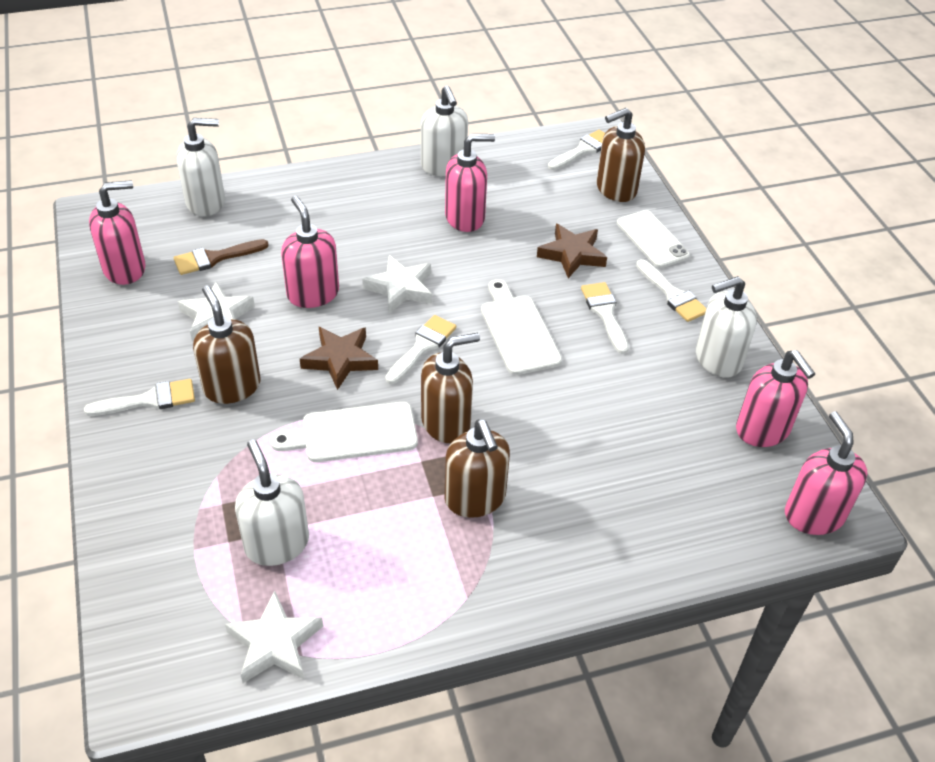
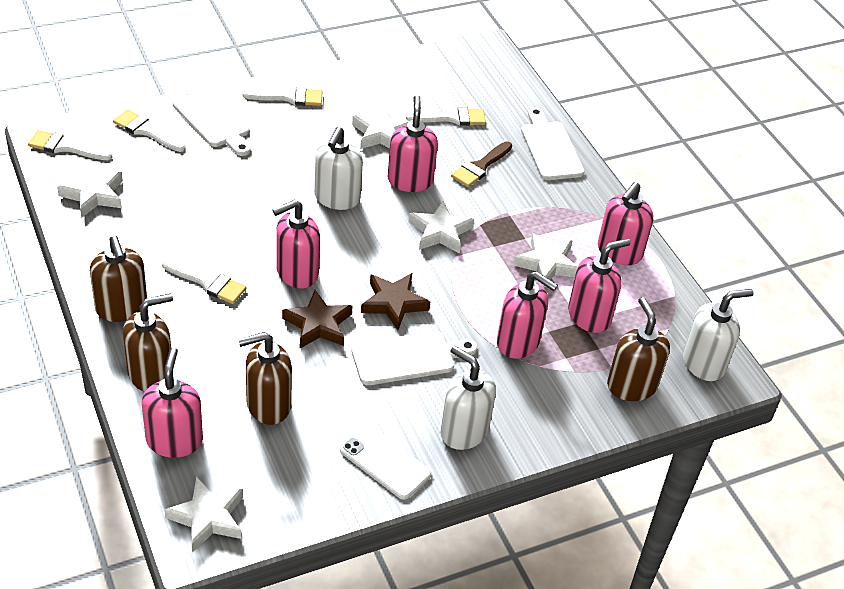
pink soap dispenser: [89,180,146,285] [281,196,339,308] [445,134,495,232] [736,350,815,447] [785,411,867,535] = 5 -> [142,347,203,458] [272,199,320,288] [387,95,438,192] [497,271,558,359] [568,238,631,333] [598,182,653,265] = 6
white cutting board: [270,402,418,462] [481,279,562,375] = 2 -> [173,88,251,156] [351,331,478,385] [521,107,585,180] = 3
white soap dispenser: [176,118,225,216] [235,439,309,566] [421,86,468,176] [696,276,757,378] = 4 -> [314,127,363,210] [441,346,496,450] [683,289,754,381] = 3
white star: [178,281,255,341] [225,591,323,683] [362,255,432,313] = 3 -> [57,165,123,218] [164,476,243,552] [352,106,409,149] [409,201,474,254] [513,233,578,288] = 5

